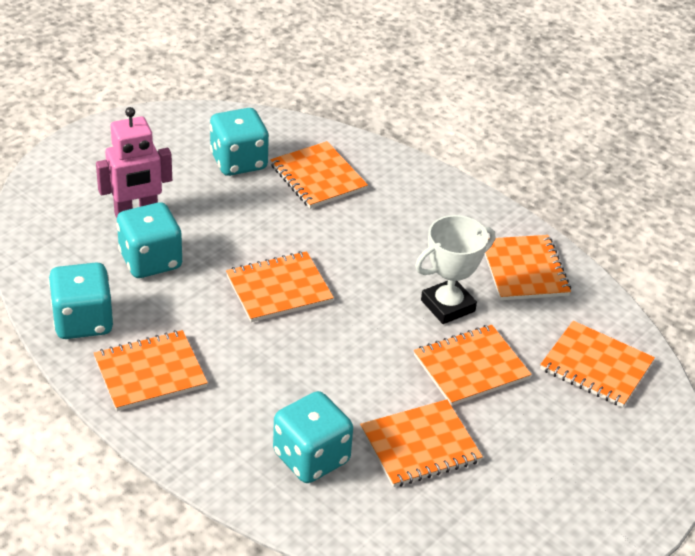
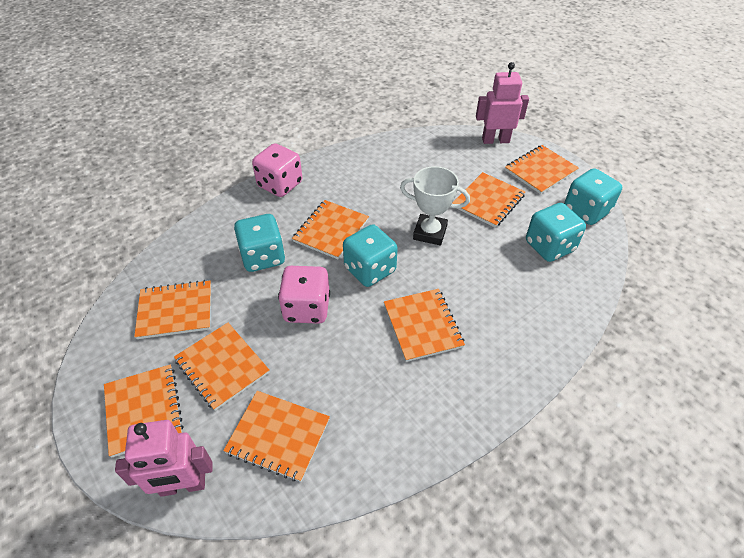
orange notebook: [94,330,208,411] [226,251,334,322] [270,141,368,209] [360,399,483,487] [414,325,532,406] [485,235,571,300] [540,321,655,407] = 7 -> [104,364,184,458] [134,280,211,339] [174,323,270,411] [223,391,330,482] [292,200,369,259] [384,289,465,362] [452,172,525,228] [505,145,579,194] = 8
pink dice: none = 0 -> [252,143,302,197] [278,266,330,324] = 2
pink robot: [96,107,172,218] = 1 -> [115,420,213,497] [476,62,529,144] = 2

